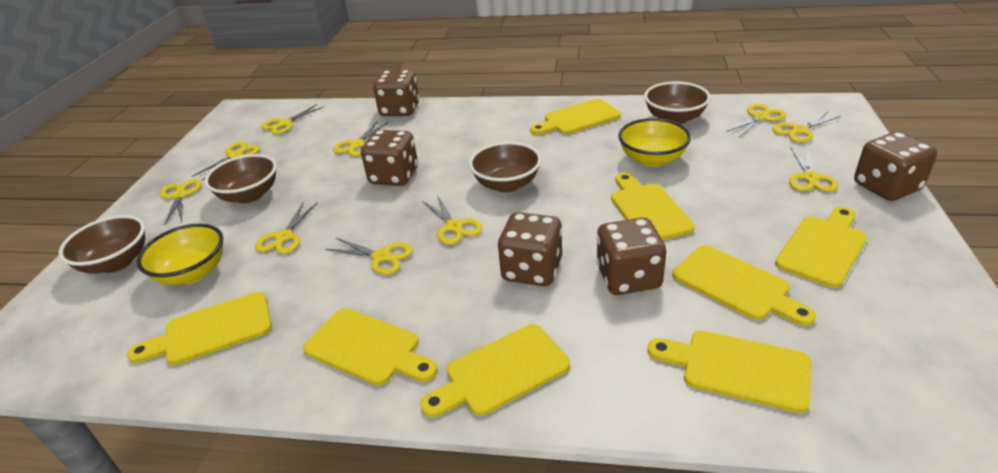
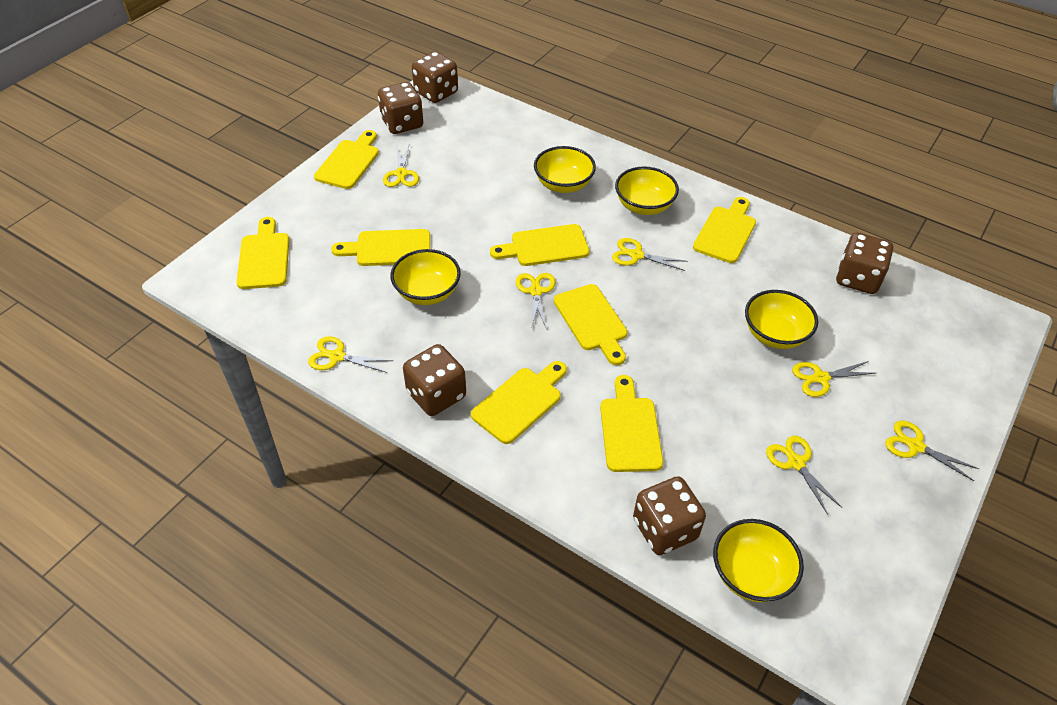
brown bowl: [58,215,145,274] [204,154,277,204] [469,142,541,193] [644,82,711,124] = 4 -> none = 0
yellow bowl: [137,224,223,285] [618,118,691,167] = 2 -> [390,249,461,305] [534,146,596,193] [615,167,679,215] [713,519,804,602] [745,290,818,349] = 5
yellow scissors: [160,179,201,225] [191,142,260,181] [255,202,318,254] [261,104,323,134] [326,237,413,275] [333,121,389,156] [422,195,482,245] [726,103,786,137] [772,112,841,143] [789,148,838,192] = 10 -> [308,336,393,373] [383,143,419,187] [516,273,556,330] [612,238,688,271] [766,436,842,514] [792,361,876,397] [885,421,979,481] = 7

